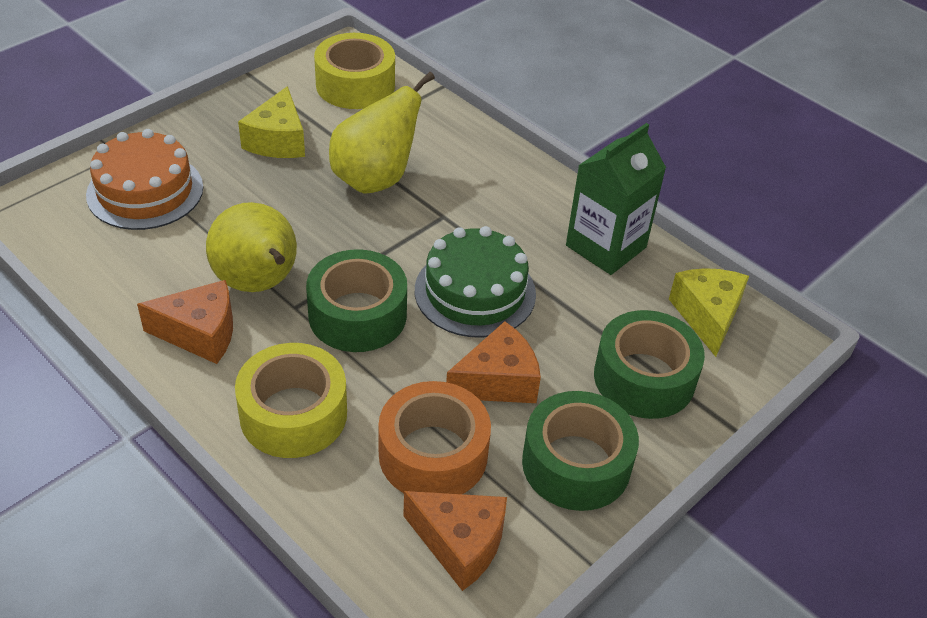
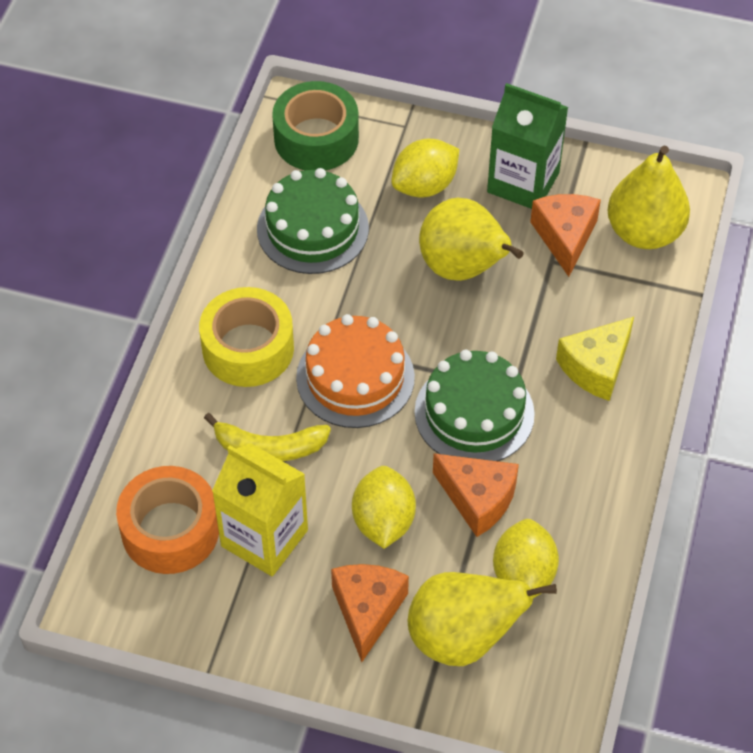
green cake: [415,226,536,337] = 1 -> [257,168,369,274] [414,350,535,461] = 2
green tape: [306,249,407,352] [522,391,639,511] [594,310,705,419] = 3 -> [272,81,359,171] = 1
yellow banana: none = 0 -> [204,413,331,461] = 1
yellow carton: none = 0 -> [212,443,308,576] = 1
yellow cheese: [238,86,305,158] [669,268,749,357] = 2 -> [556,317,634,401] = 1
yellow lemon: none = 0 -> [352,466,416,549] [391,139,459,197] [493,519,559,598] = 3
yellow pear: [206,202,297,292] [329,72,435,194] = 2 -> [408,572,557,666] [419,198,524,281] [607,146,690,249] = 3
yellow tape: [235,343,347,458] [314,33,395,109] = 2 -> [199,287,294,387] = 1

